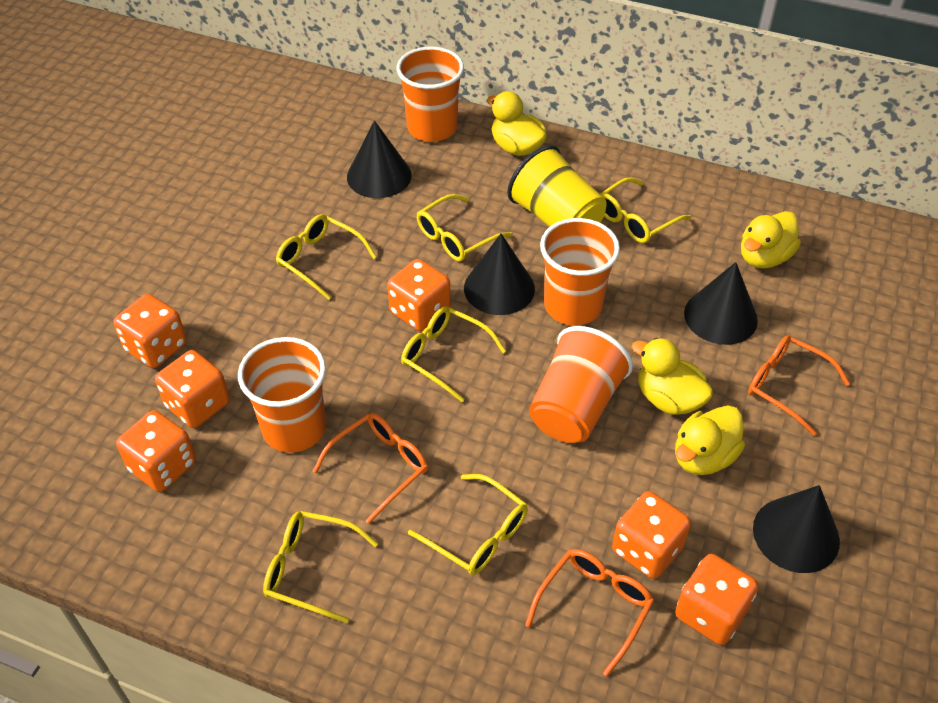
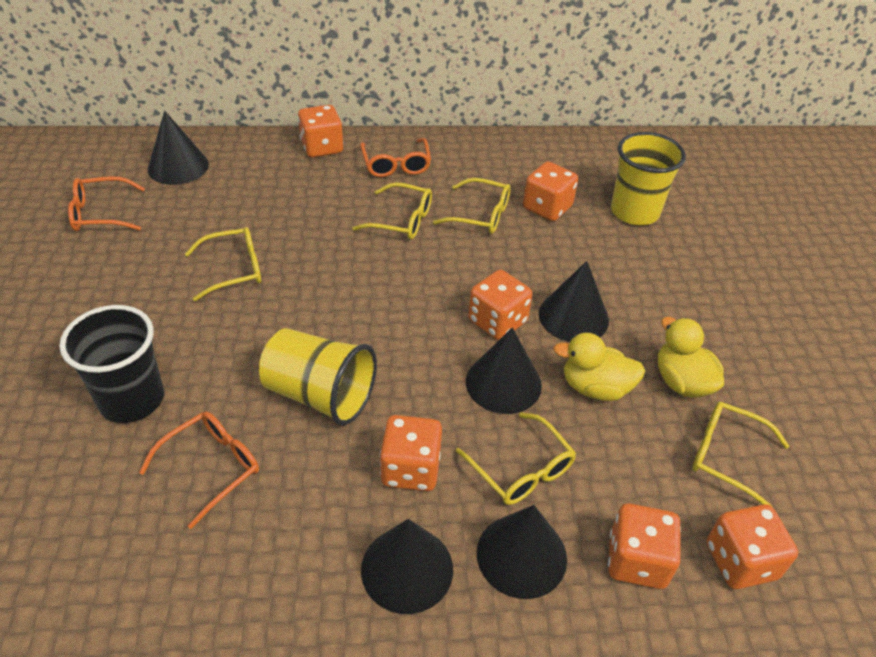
black cone: [347,120,412,198] [464,234,535,315] [684,262,758,345] [753,485,840,573] = 4 -> [148,111,209,185] [361,519,453,614] [466,328,542,414] [477,505,567,599] [539,261,609,342] = 5
black cup: none = 0 -> [59,305,164,423] = 1
orange cup: [238,337,326,453] [397,47,464,142] [529,326,633,443] [540,218,620,325] = 4 -> none = 0
yellow cup: [507,145,607,227] = 1 -> [259,328,377,426] [611,132,686,225] = 2
yellow duck: [487,91,547,156] [631,338,713,415] [675,406,745,475] [741,211,801,269] = 4 -> [553,333,645,401] [658,317,724,398] = 2
yellow glasses: [263,511,378,623] [276,214,377,300] [401,307,506,402] [408,474,528,575] [417,194,513,261] [600,177,691,243] = 6 -> [185,227,261,301] [352,182,432,239] [433,178,511,234] [456,413,576,505] [692,401,789,506] = 5

